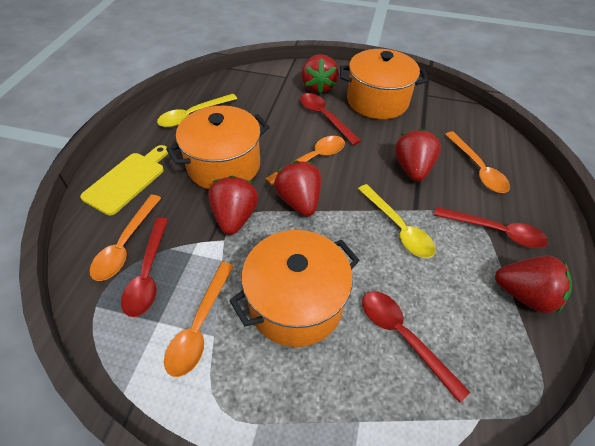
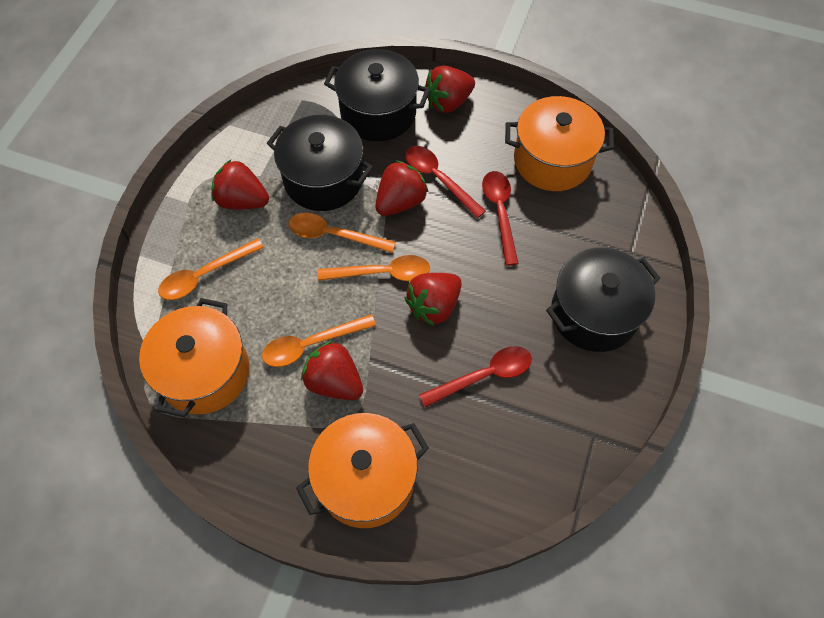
black pot: none = 0 -> [267,115,373,211] [324,49,430,141] [546,247,660,352] = 3
red spoon: [121,218,168,317] [300,93,361,145] [362,291,470,403] [434,207,548,248] = 4 -> [405,146,486,218] [419,346,532,407] [482,171,519,266] = 3
yellow cutting board: [80,145,168,215] = 1 -> none = 0
yellow spoon: [157,94,237,127] [358,184,436,258] = 2 -> none = 0

